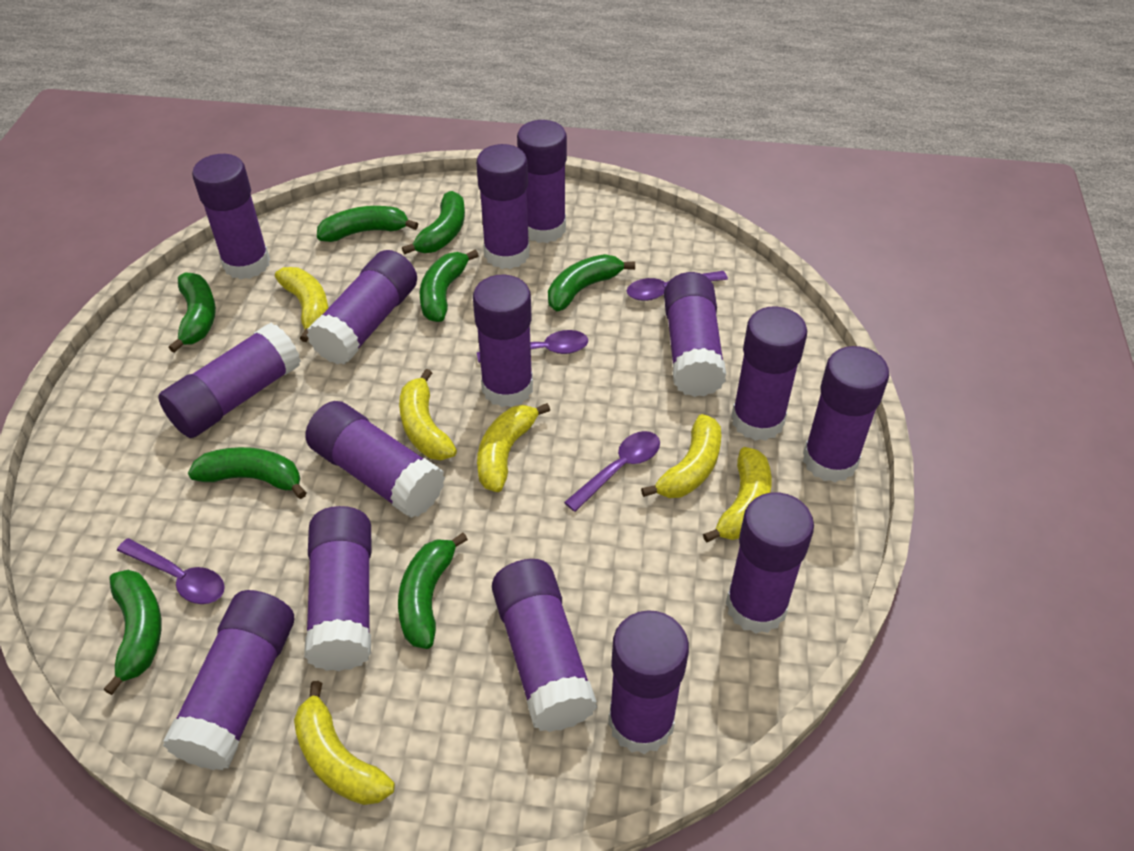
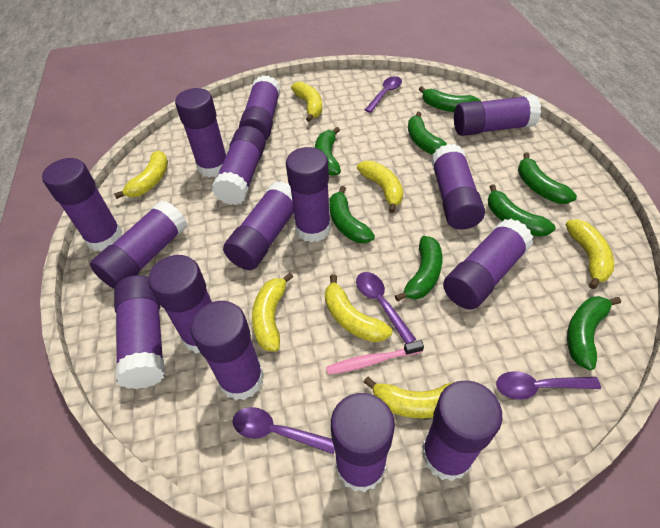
pink toothbrush: none = 0 -> [326,340,424,375] = 1
yellow banana: [275,267,329,342] [294,681,395,805] [399,369,457,460] [477,403,550,492] [641,414,721,498] [703,447,772,543] = 6 -> [114,151,168,199] [252,272,293,352] [291,82,322,122] [325,275,392,342] [357,161,403,213] [364,377,454,418] [565,219,614,289] = 7

